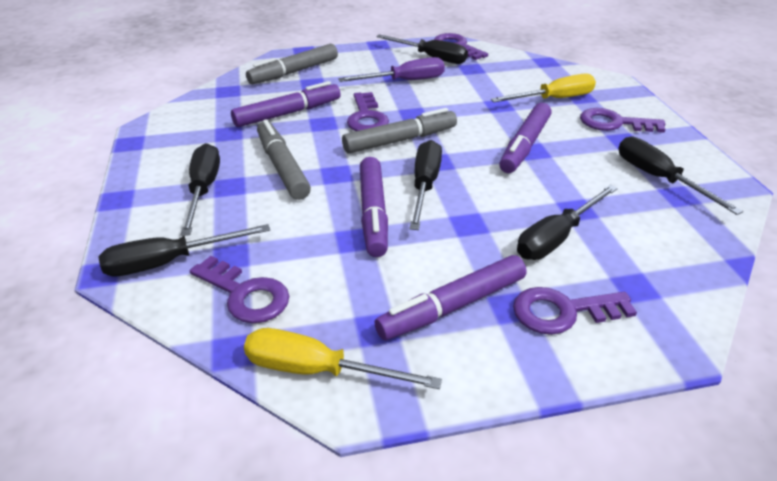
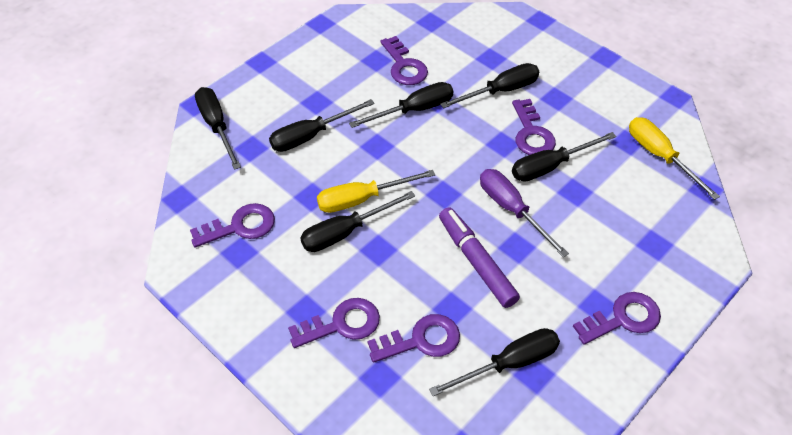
black screwdriver: [98,224,270,277] [180,143,220,236] [376,34,468,64] [409,140,442,230] [517,185,618,260] [618,136,743,215] = 6 -> [195,87,241,170] [269,99,375,152] [300,191,415,252] [349,82,453,128] [429,328,560,396] [440,63,539,109] [512,132,616,182] = 7
grey marker: [246,44,338,84] [257,120,311,200] [342,108,457,154] = 3 -> none = 0
purple key: [190,256,289,323] [347,92,389,131] [434,33,488,60] [513,287,637,335] [580,108,666,133] = 5 -> [190,203,275,248] [288,298,380,348] [368,314,460,363] [380,36,428,85] [512,99,556,155] [573,292,661,345] = 6
purple marker: [231,81,341,127] [360,157,388,257] [374,255,526,340] [499,103,551,173] = 4 -> [439,207,520,308] = 1

